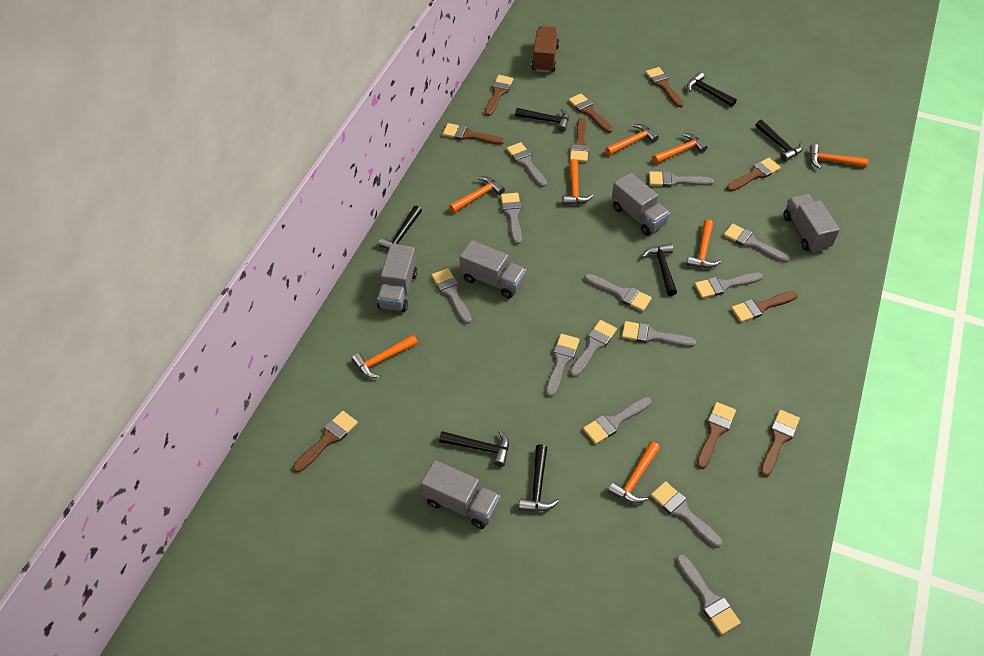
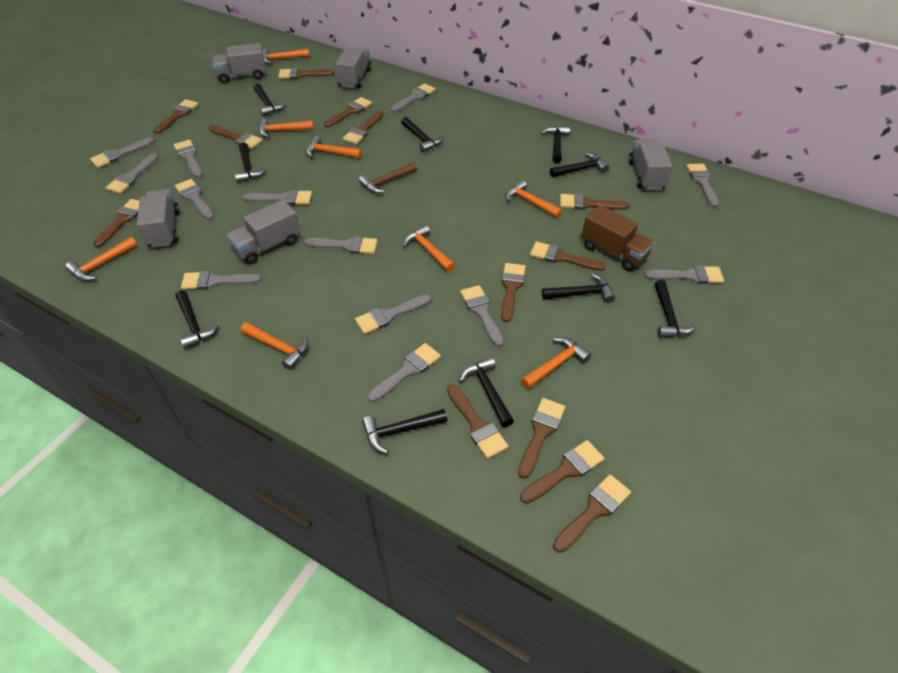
black hammer: [379,206,422,249] [439,430,509,467] [515,108,569,132] [519,444,559,511] [642,244,677,296] [687,72,737,107] [756,120,803,162] = 7 -> [175,290,219,349] [235,142,266,183] [254,84,286,116] [362,409,447,454] [401,117,443,152] [459,357,514,427] [541,126,570,163] [542,273,615,303] [550,153,609,177] [655,280,696,338] = 10
brown brush: [293,411,358,473] [443,123,504,145] [485,75,513,116] [568,93,613,133] [570,118,589,162] [645,67,683,107] [697,402,736,469] [726,158,781,192] [731,291,798,322] [760,410,800,477] = 10 -> [93,199,140,247] [154,99,199,134] [209,125,262,149] [278,68,334,79] [324,97,372,127] [343,111,384,144] [447,384,508,459] [501,263,526,322] [518,398,565,479] [520,440,605,504] [530,241,606,271] [553,474,631,553] [560,194,630,210] = 13
brown hammer: none = 0 -> [359,162,417,193] = 1

